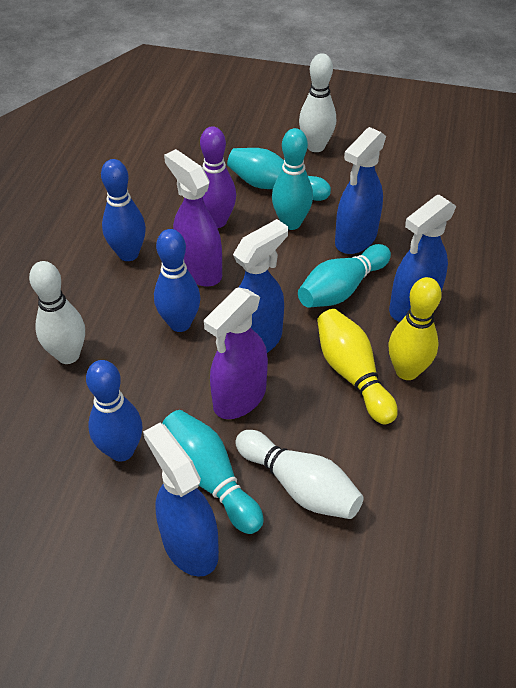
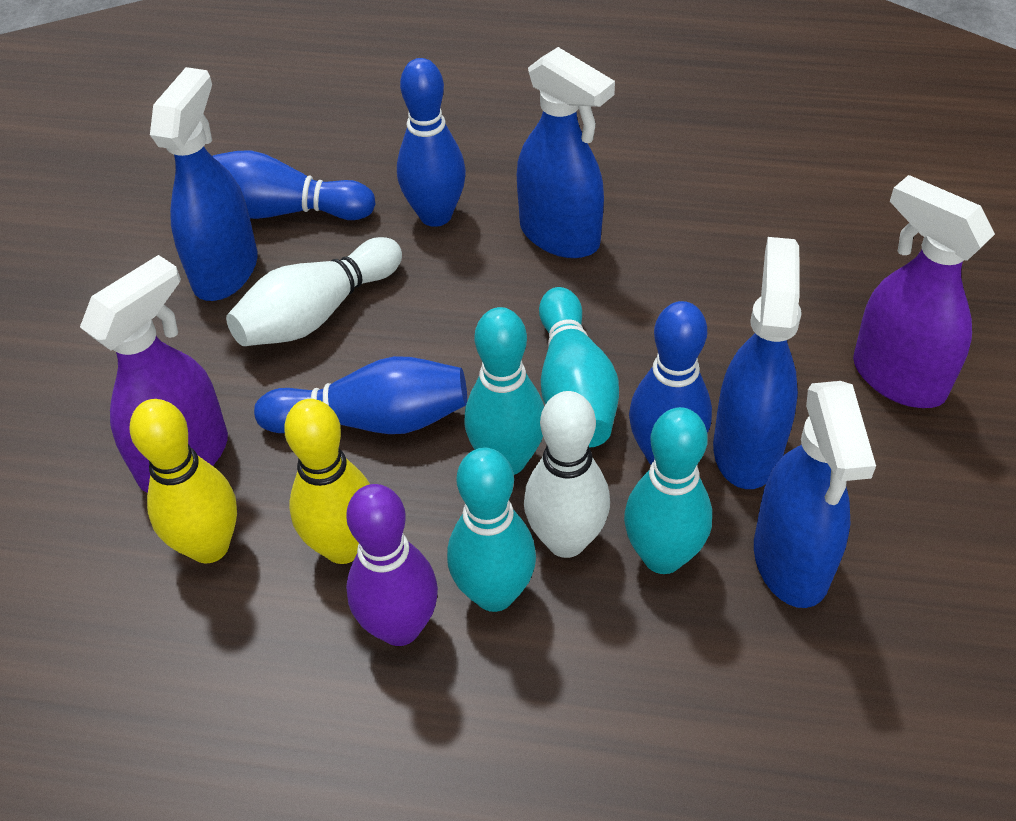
blue bowling pin: [86,360,142,462] [101,159,146,261] [154,229,201,332] = 3 -> [212,151,376,220] [254,356,467,434] [397,58,466,227] [629,301,712,465] = 4
white bowling pin: [29,261,85,364] [236,430,364,519] [299,53,336,152] = 3 -> [226,237,402,346] [524,391,610,558] = 2

